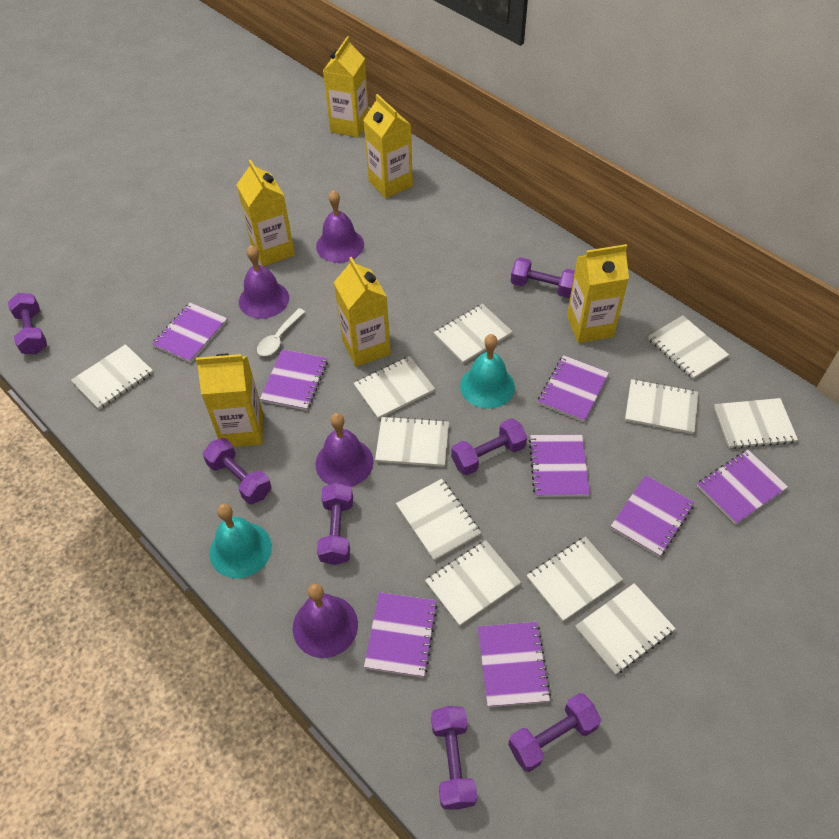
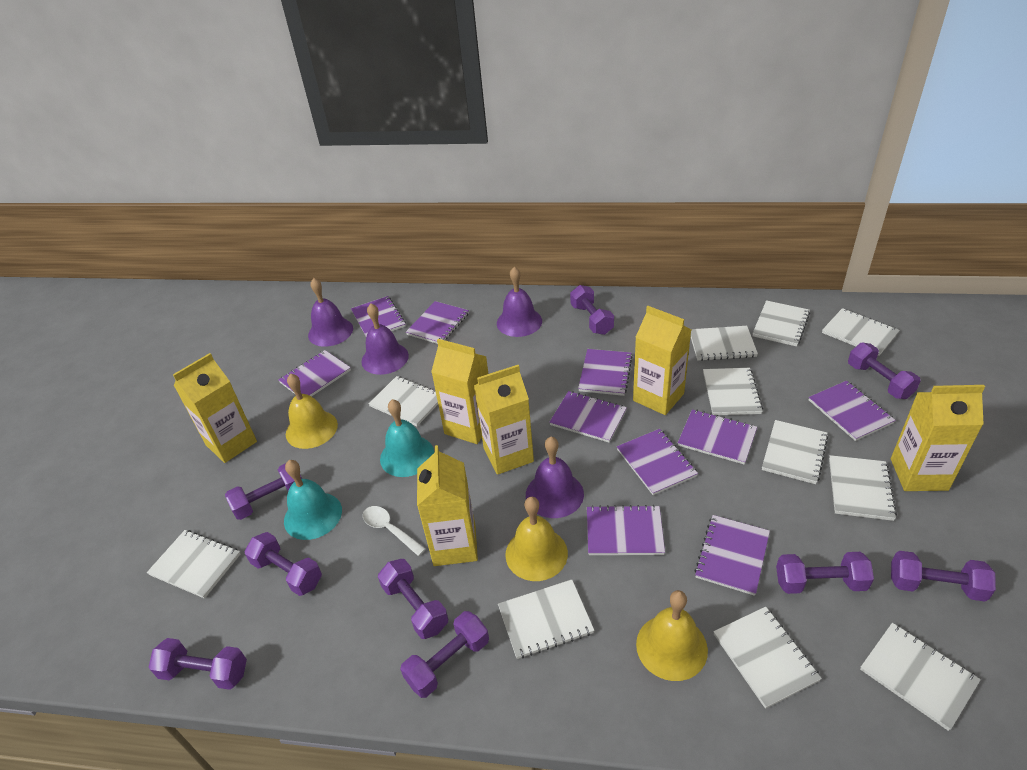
purple dumbbell: [8,293,47,354] [203,438,271,504] [317,482,353,565] [431,706,477,809] [451,418,527,475] [508,693,601,772] [511,257,575,298] = 7 -> [148,638,247,690] [225,463,302,520] [245,532,322,596] [378,559,448,639] [400,611,489,698] [570,285,614,335] [776,552,874,594] [848,343,921,399] [891,551,996,602] = 9
purple notebook: [152,303,227,363] [260,349,328,411] [364,592,438,678] [478,622,551,707] [529,435,590,497] [538,355,609,422] [610,475,695,557] [697,450,788,525] = 8 -> [278,350,351,397] [351,296,406,337] [406,301,469,344] [549,391,627,443] [578,349,632,396] [587,505,665,555] [617,429,698,495] [678,410,757,464] [694,515,770,596] [809,381,896,441] = 10
yellow bell: none = 0 -> [286,374,338,449] [505,497,568,581] [636,590,708,681] = 3

